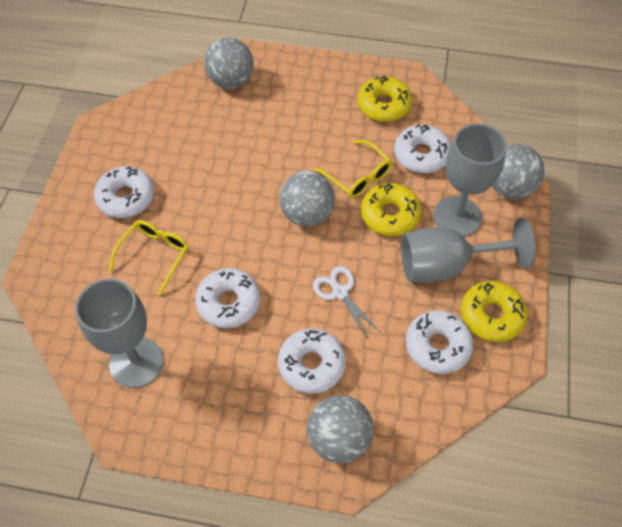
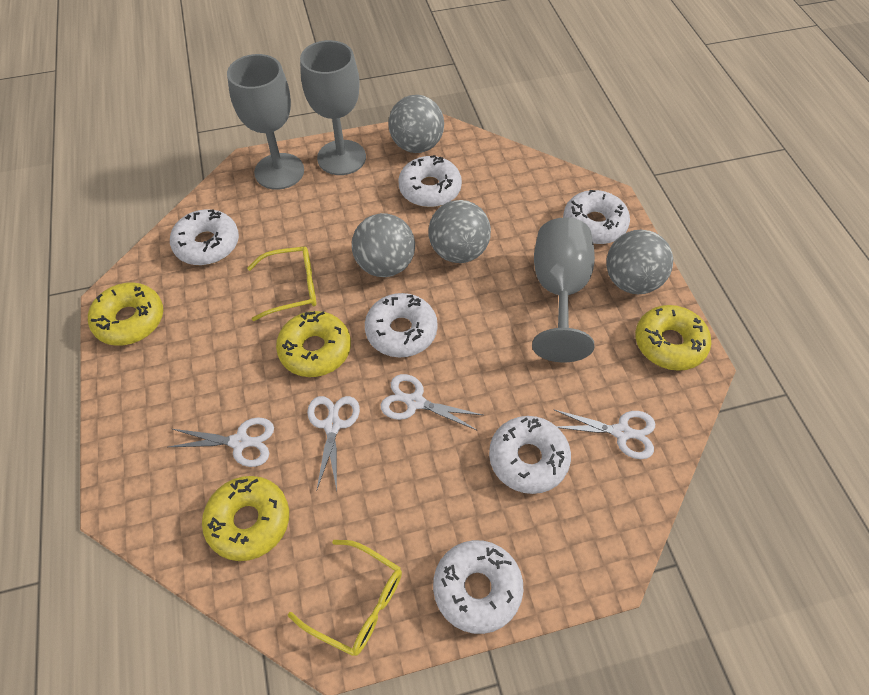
white donut: [94,166,155,218] [195,268,260,328] [278,328,346,394] [394,124,451,173] [406,310,473,374] = 5 -> [170,209,239,265] [365,293,438,358] [398,155,462,207] [433,540,523,634] [489,416,571,494] [563,190,630,244] = 6
white scissors: [313,266,379,338] = 1 -> [169,418,274,467] [307,396,360,490] [381,374,483,431] [553,409,655,459] = 4
yellow donut: [358,76,412,122] [361,183,422,236] [461,281,528,342] = 3 -> [88,282,163,346] [202,476,289,561] [276,311,351,377] [635,305,711,371] = 4

